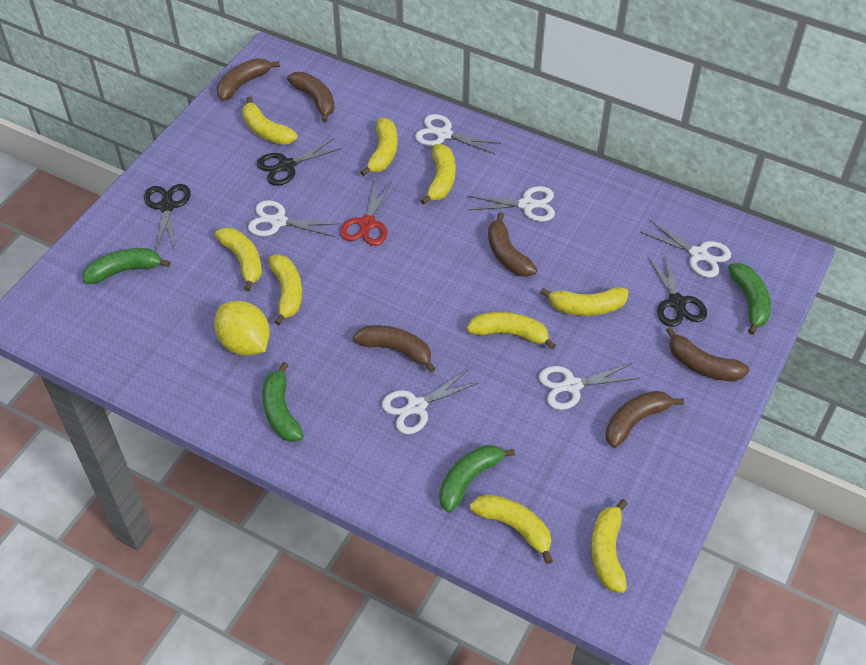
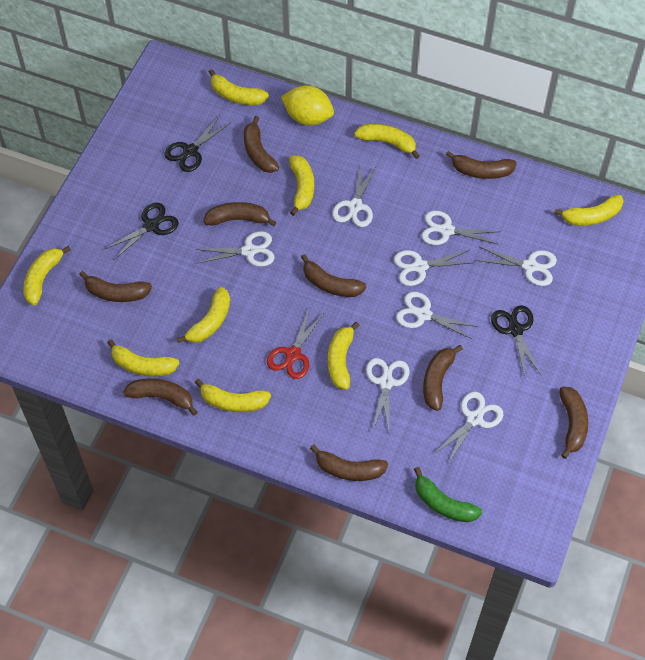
brown banana: [217,58,280,101] [287,72,335,123] [353,325,435,372] [488,212,537,277] [606,391,684,448] [666,327,750,382] = 6 -> [79,271,152,302] [123,378,198,416] [203,202,277,226] [244,116,279,173] [301,254,366,297] [310,444,388,481] [423,345,463,411] [446,151,517,179] [559,386,588,459] = 9
green banana: [83,248,170,284] [262,362,303,442] [439,445,515,512] [728,263,771,335] = 4 -> [414,467,482,522] = 1
white scissors: [248,200,340,237] [382,369,480,434] [415,114,501,154] [468,186,555,222] [539,363,640,410] [641,219,731,278] = 6 -> [195,231,275,267] [332,165,376,227] [366,358,409,431] [394,250,475,286] [396,292,479,340] [421,210,501,245] [434,392,503,463] [476,247,557,286] = 8

